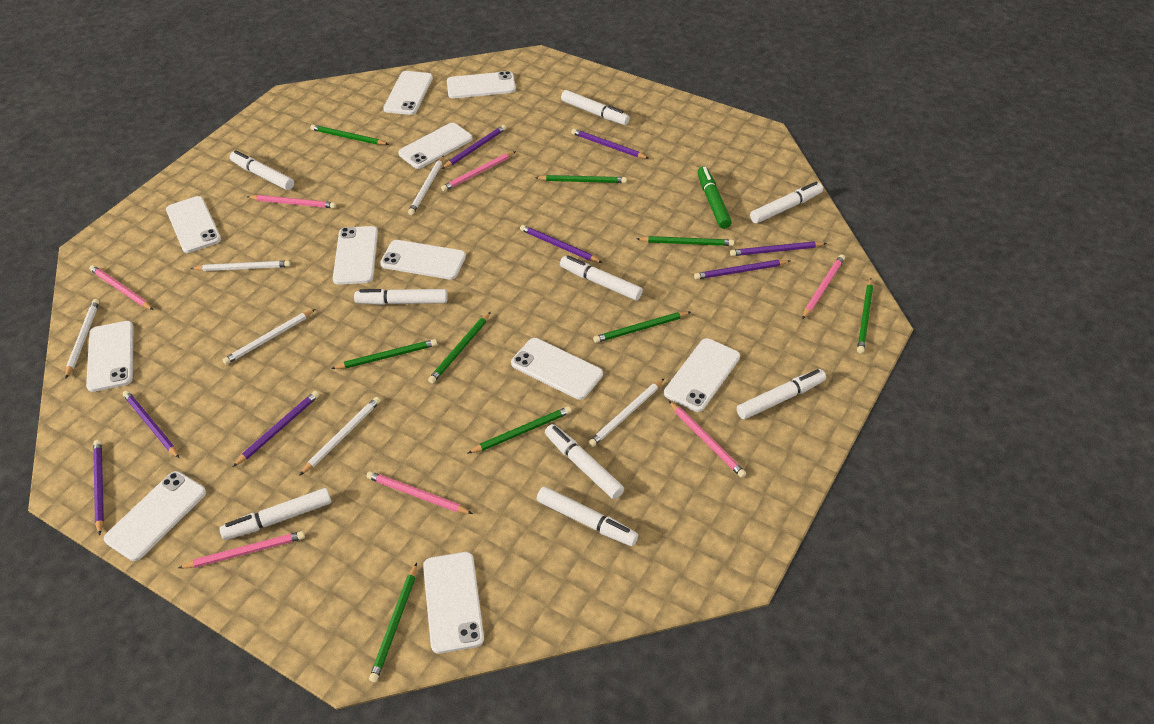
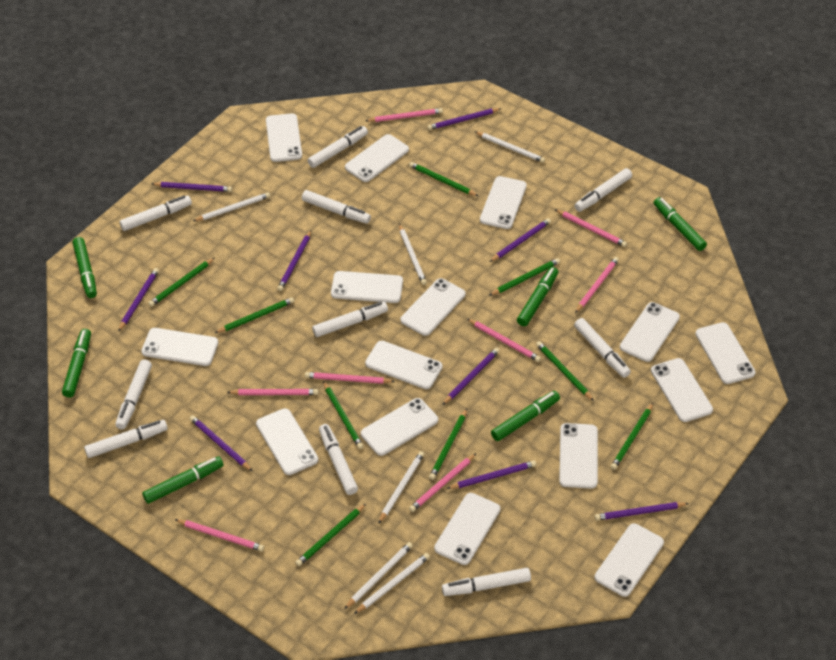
green marker: [697,167,732,229] = 1 -> [62,329,91,398] [73,237,97,298] [142,456,223,504] [491,391,560,441] [517,267,558,326] [654,197,707,251] = 6
pink pencil: [89,265,153,310] [178,531,305,568] [247,195,336,208] [366,471,473,514] [441,151,516,191] [669,401,746,478] [802,254,845,319] = 7 -> [175,519,264,551] [227,389,318,395] [305,372,395,384] [365,108,443,122] [409,453,476,512] [467,319,541,362] [555,209,627,247] [575,257,619,313] = 8
purple pencil: [93,440,104,536] [123,390,179,458] [233,391,319,467] [442,125,506,169] [520,225,602,263] [571,129,649,159] [694,260,790,280] [730,241,827,256] = 8 -> [118,268,159,332] [152,182,232,192] [190,415,252,471] [277,230,311,291] [428,108,501,130] [442,348,500,405] [446,461,536,489] [490,218,551,262] [595,502,689,520] = 9
white marker: [219,488,331,540] [230,150,294,190] [354,289,448,305] [537,486,638,546] [545,424,624,499] [560,256,643,300] [561,90,630,125] [737,369,826,419] [750,182,823,223] = 9 -> [84,420,168,458] [115,360,152,429] [119,195,192,231] [302,190,371,224] [307,126,368,168] [312,302,388,337] [319,424,358,495] [442,568,531,596] [574,168,632,212] [574,318,631,378] = 10
white phone: [86,321,134,392] [104,471,206,561] [166,196,221,253] [333,226,378,285] [380,240,466,280] [383,71,433,115] [398,123,472,169] [423,552,484,654] [447,71,516,99] [511,338,603,400] [664,338,740,412] = 11 -> [141,328,219,366] [256,408,318,475] [266,113,302,162] [331,271,403,303] [345,134,409,182] [361,398,438,456] [365,341,443,389] [400,278,465,336] [434,493,500,565] [480,176,527,229] [559,423,598,489] [595,523,664,597] [620,302,680,362] [651,358,713,422] [695,322,756,384] = 15

